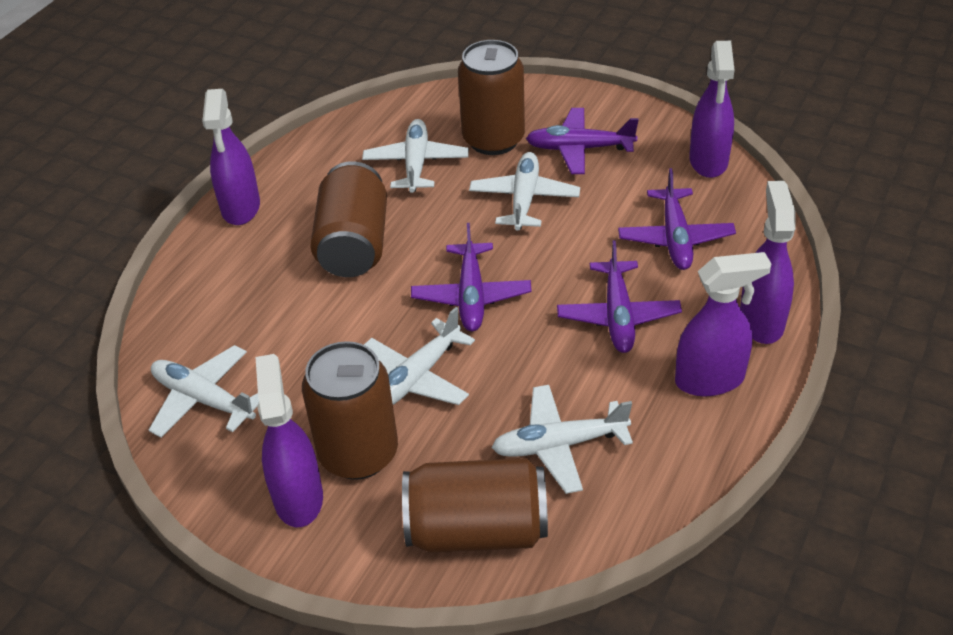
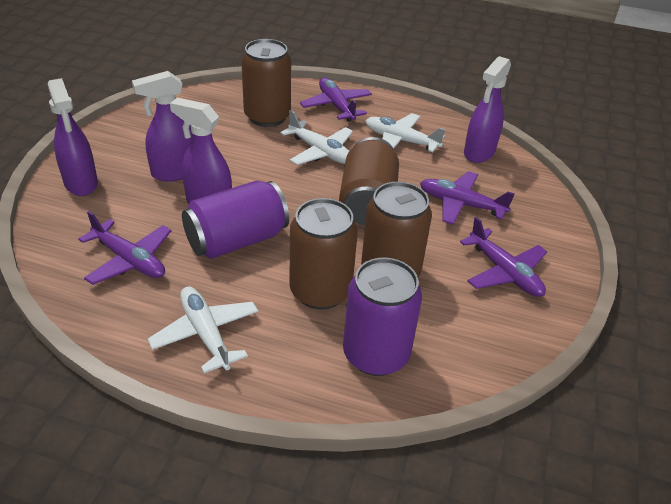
purple can: none = 0 -> [182,181,289,259] [343,257,422,376] = 2
purple spray bottle: [202,89,260,225] [256,354,323,527] [675,252,771,396] [689,41,735,178] [740,181,795,344] = 5 -> [48,78,98,196] [132,71,193,182] [170,98,232,204] [464,56,511,163] = 4
white plane: [149,345,259,438] [362,119,469,193] [364,307,475,405] [469,152,580,231] [492,385,633,494] = 5 -> [148,286,258,373] [280,110,353,165] [366,113,445,152] = 3

